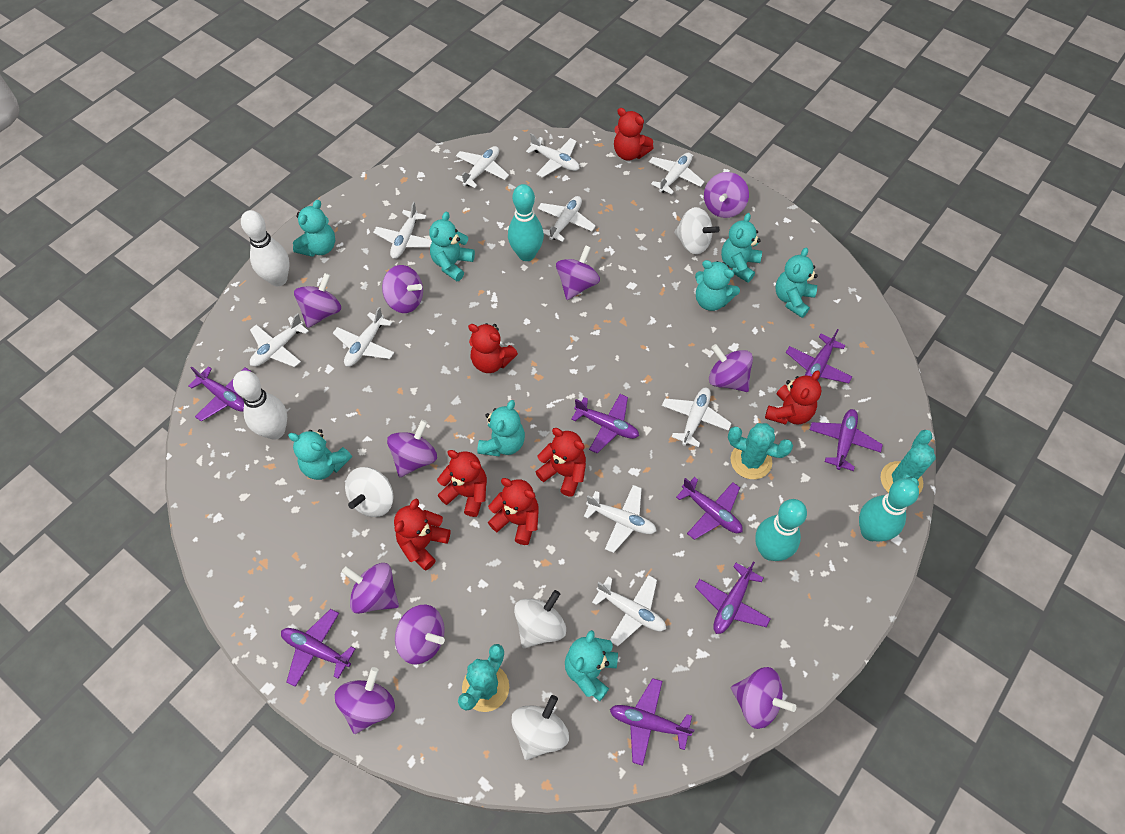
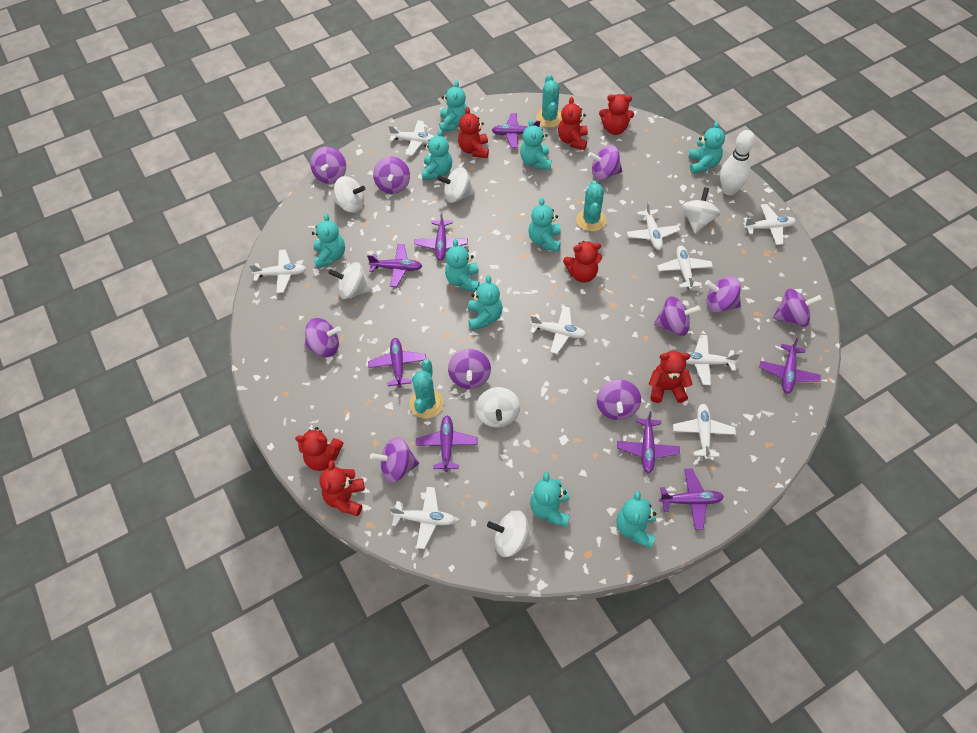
turquoise bowling pin: [508,184,544,261] [755,499,807,561] [859,478,919,541] = 3 -> none = 0
turquoise teddy bear: [288,429,352,480] [293,200,335,257] [429,212,475,281] [477,400,525,457] [565,630,618,701] [695,260,740,311] [721,213,762,283] [775,247,818,318] = 8 -> [312,213,345,268] [421,129,452,180] [439,80,467,132] [445,239,480,291] [468,275,503,330] [520,119,551,170] [528,198,561,252] [530,472,570,527] [616,490,656,548] [688,121,725,174] = 10
white bowling pin: [233,370,287,440] [241,210,289,286] = 2 -> [720,130,755,195] = 1
white plane: [250,313,309,367] [333,307,394,367] [373,202,432,259] [455,146,509,188] [526,133,580,178] [537,196,596,242] [584,485,656,553] [592,575,666,646] [649,153,704,194] [662,387,732,447] = 10 -> [249,249,306,293] [389,120,434,156] [390,487,455,549] [530,306,586,354] [627,201,680,250] [657,246,713,290] [673,404,736,459] [686,335,740,385] [743,204,796,245] = 9
white spinning top: [345,467,394,517] [511,695,569,760] [514,590,566,648] [674,207,719,254] = 4 -> [328,262,373,299] [334,176,365,213] [437,167,475,203] [476,387,520,428] [487,510,535,557] [682,187,720,234] = 6

